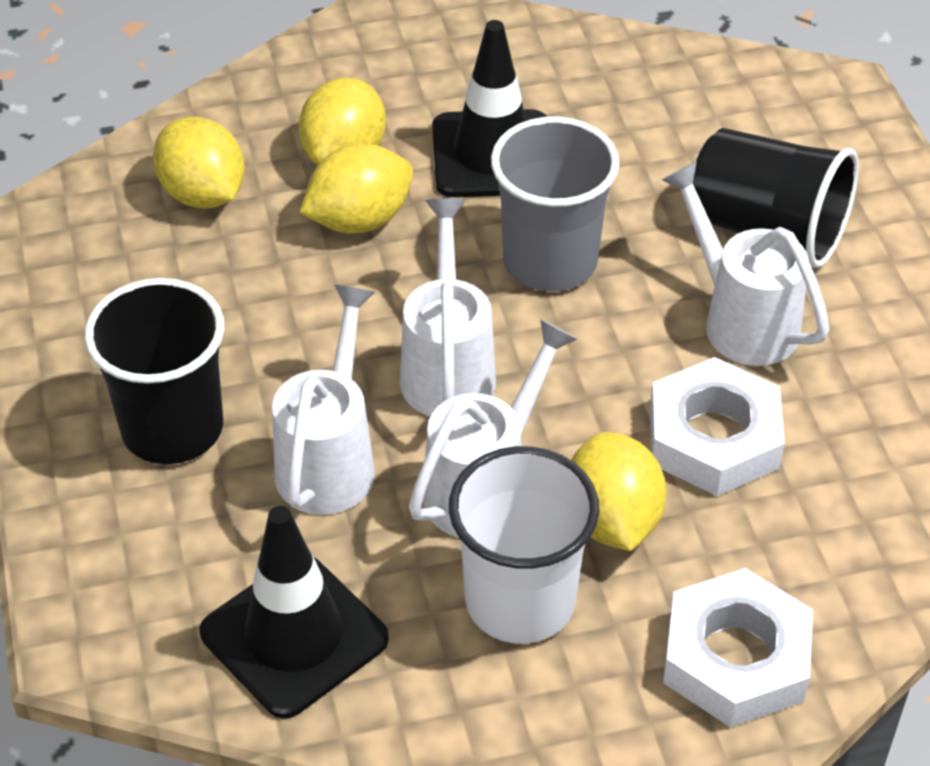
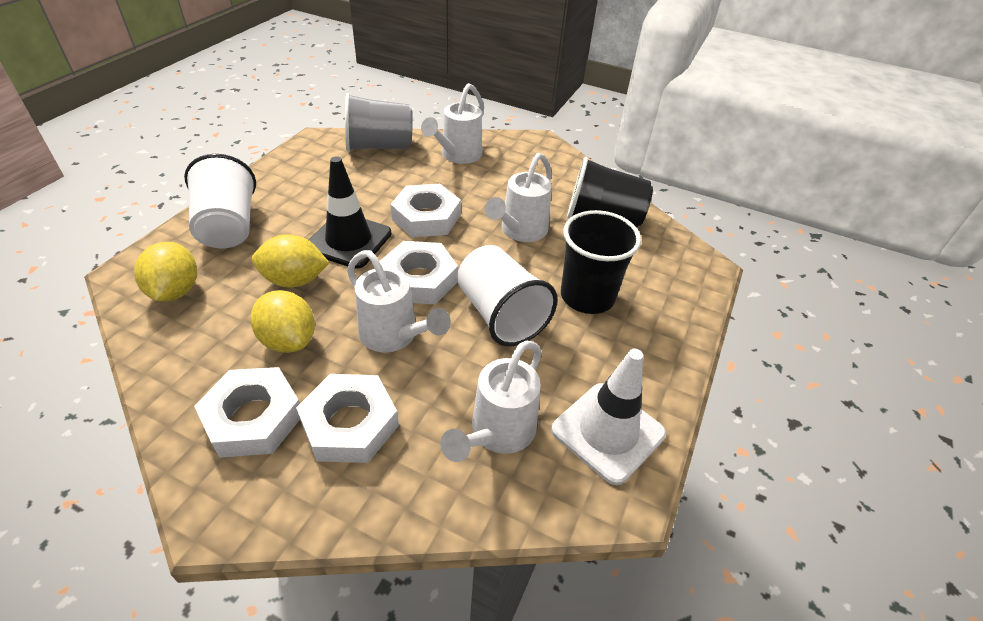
black traffic cone: [200,506,389,719] [432,20,547,197] = 2 -> [309,156,391,269] = 1
white cup: [449,446,599,644] = 1 -> [184,154,256,248] [457,245,557,346] = 2
white nut: [650,357,785,496] [663,568,813,728] = 2 -> [194,367,300,458] [296,374,399,463] [379,241,458,304] [390,184,461,238] = 4
white traffic cone: none = 0 -> [551,348,666,485] = 1
yellow lemon: [153,117,245,209] [299,78,386,165] [299,144,413,233] [571,432,666,551] = 4 -> [134,242,197,302] [251,290,315,353] [252,234,329,288] = 3

